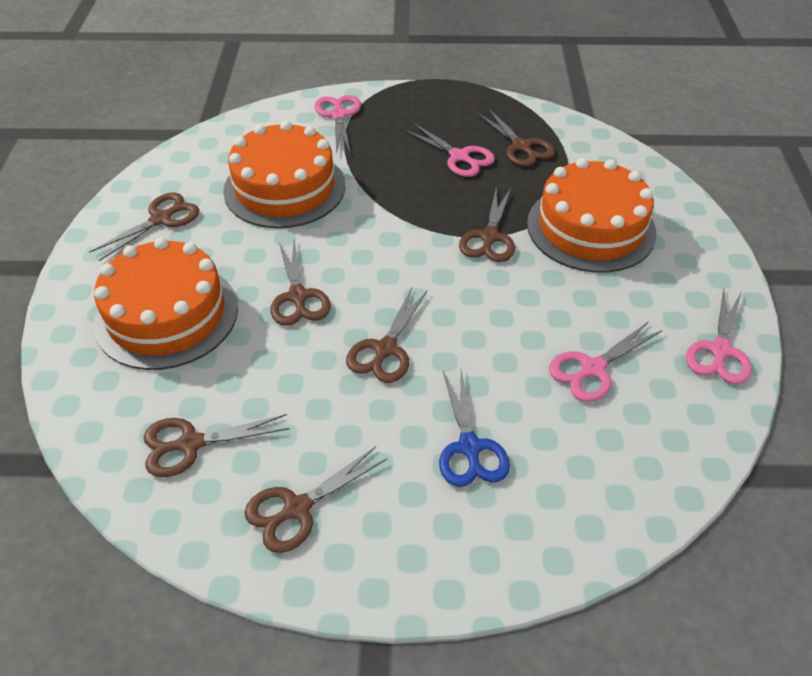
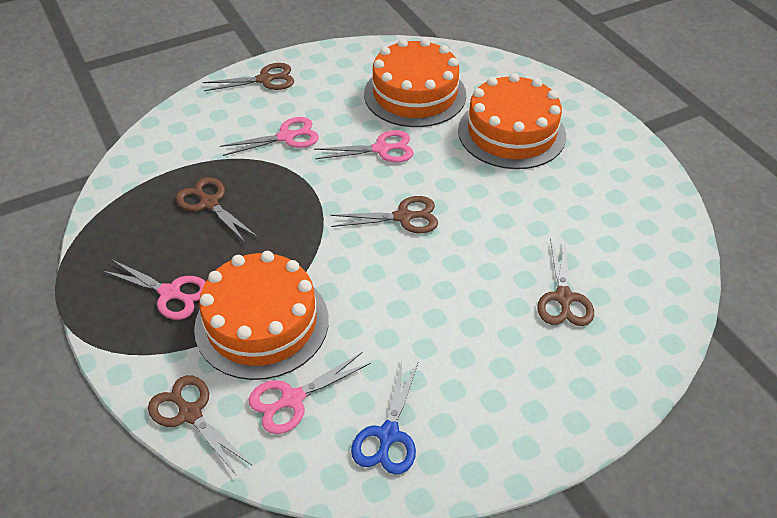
brown scissors: [89,193,199,261] [144,414,290,477] [245,446,388,553] [271,240,331,326] [346,288,427,383] [459,188,515,262] [476,108,555,167] = 7 -> [148,375,252,476] [176,177,258,243] [203,63,294,91] [330,196,438,233] [537,238,594,326] = 5

